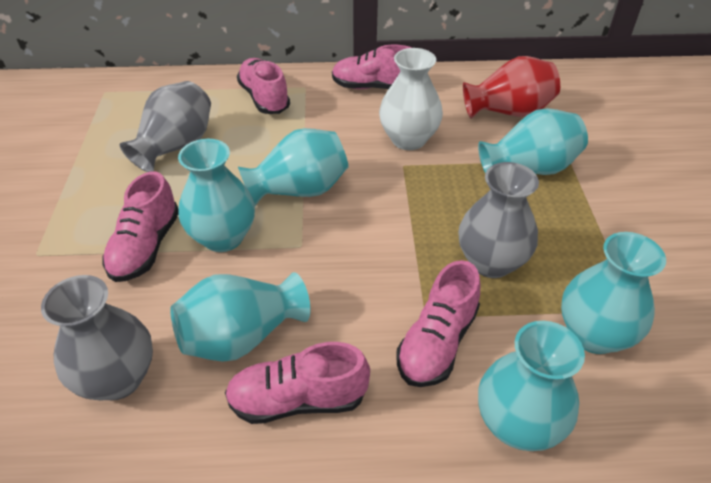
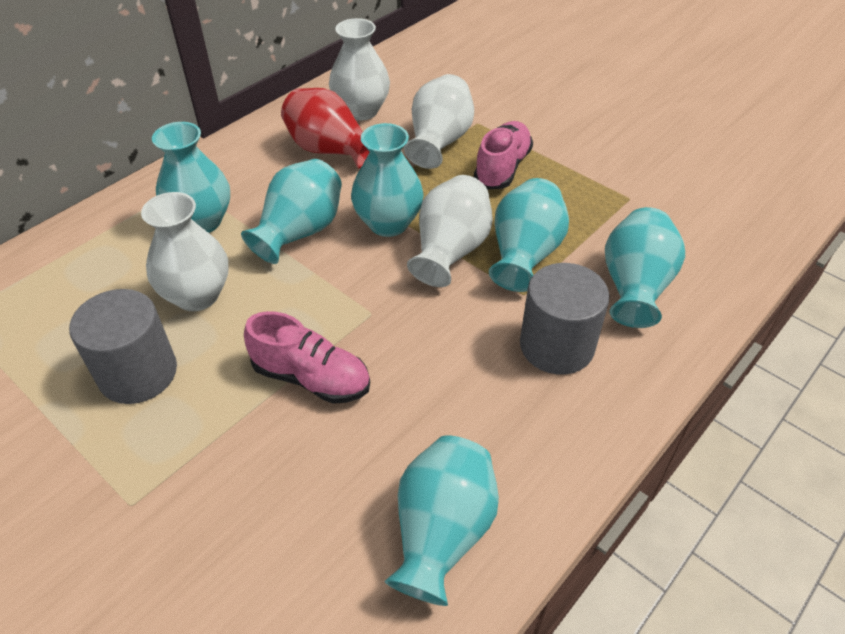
grey cylinder: none = 0 -> [69,289,177,404] [520,263,610,375] = 2
grey vase: [41,275,153,401] [120,81,211,172] [458,162,539,278] = 3 -> none = 0
pink shoe: [102,171,179,282] [225,342,370,424] [237,58,290,114] [332,45,412,89] [396,260,481,387] = 5 -> [244,311,370,404] [474,121,533,189] = 2
white vase: [379,48,443,150] = 1 -> [141,192,228,311] [329,18,390,121] [404,74,474,169] [407,175,492,287] = 4

